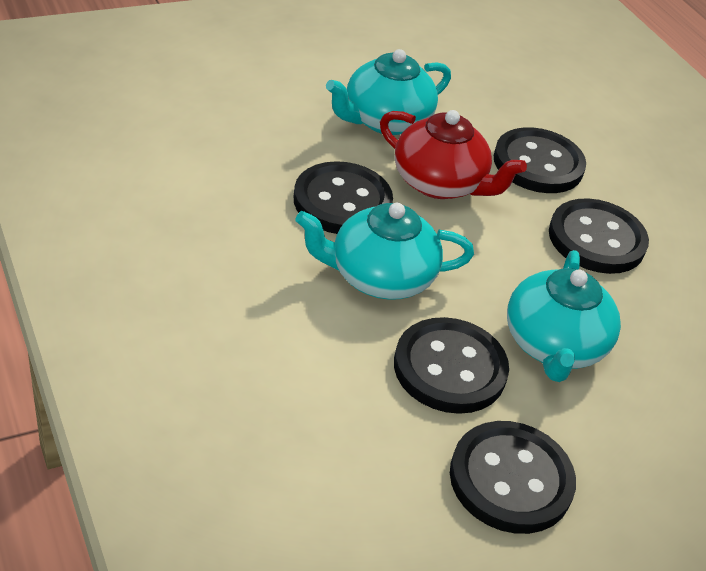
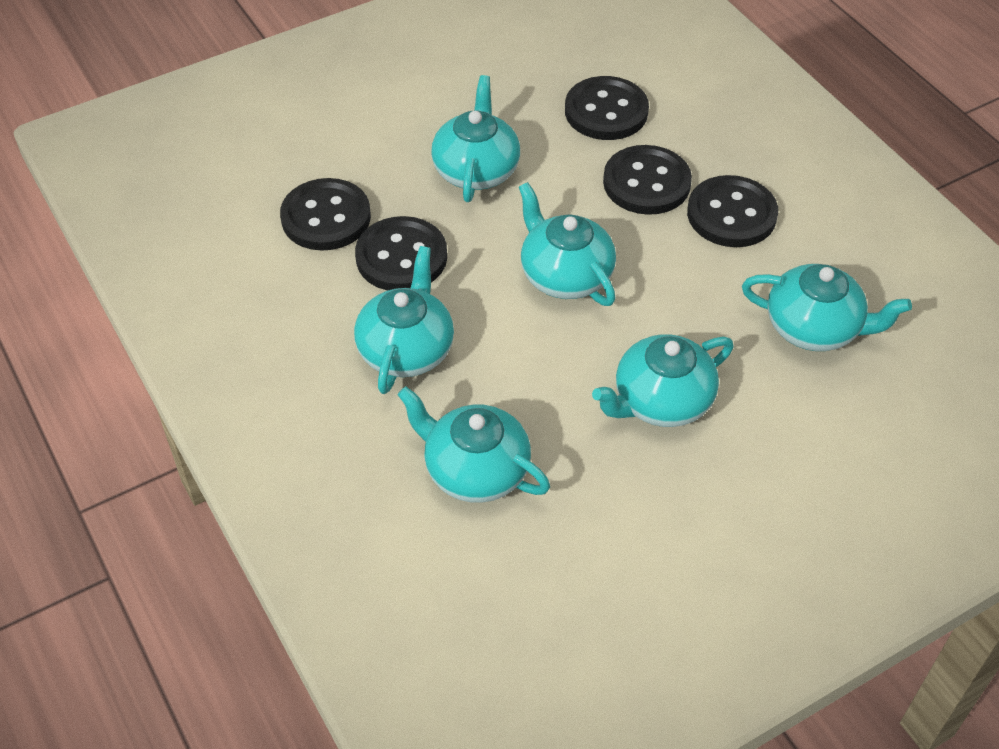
red teapot: [380,110,527,199] = 1 -> none = 0
turquoise teapot: [295,202,474,300] [326,49,451,135] [507,250,621,382] = 3 -> [354,246,454,394] [397,386,550,503] [431,75,520,202] [519,182,616,306] [592,334,734,427] [742,264,912,351] = 6

